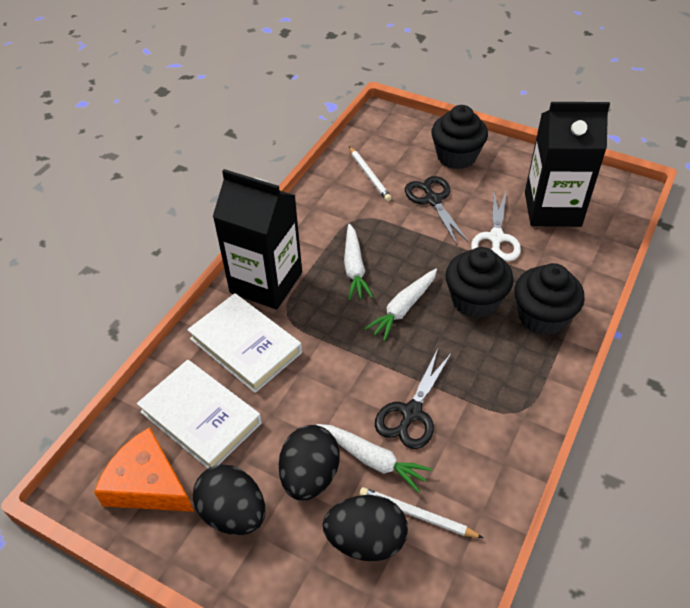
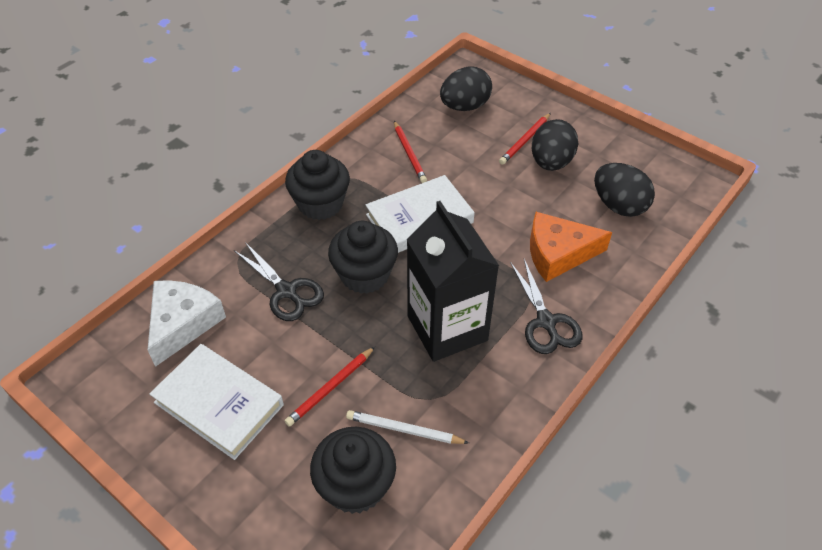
black carton: [213,169,302,310] [525,102,610,227] = 2 -> [407,201,499,362] = 1
red pencil: none = 0 -> [285,347,375,427] [394,121,427,183] [499,113,551,165] = 3
white carrot: [317,424,432,493] [344,224,373,300] [364,269,437,341] = 3 -> none = 0
white cheese: none = 0 -> [148,280,226,367] = 1
white pencil: [349,146,391,201] [359,487,483,538] = 2 -> [346,410,469,444] = 1
white scissors: [471,192,521,261] = 1 -> none = 0

